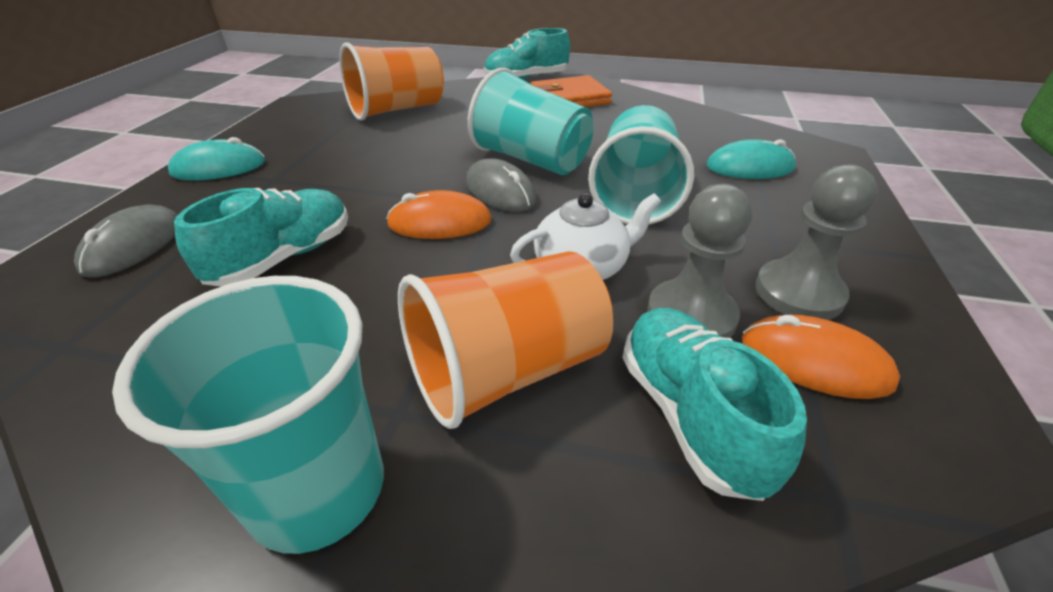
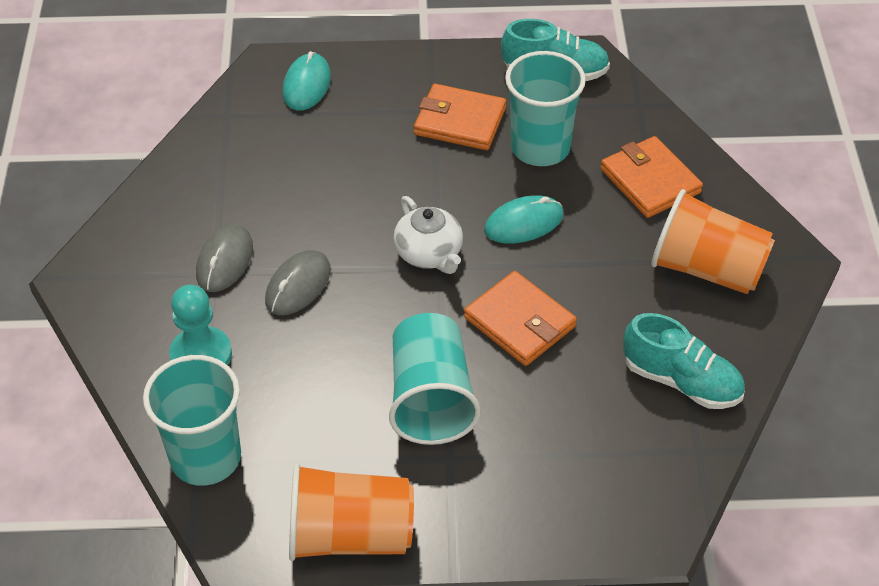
grey pawn: [647,184,752,338] [755,164,878,320] = 2 -> none = 0
orange mouse: [386,190,492,239] [742,315,900,399] = 2 -> none = 0
orange wallet: [530,75,612,107] = 1 -> [414,84,506,150] [464,271,577,366] [600,136,703,218] = 3
turquoise pawn: none = 0 -> [169,285,232,365] = 1
turquoise shoe: [174,188,348,287] [484,28,570,80] [622,308,807,501] = 3 -> [501,19,610,81] [623,313,745,409] = 2

